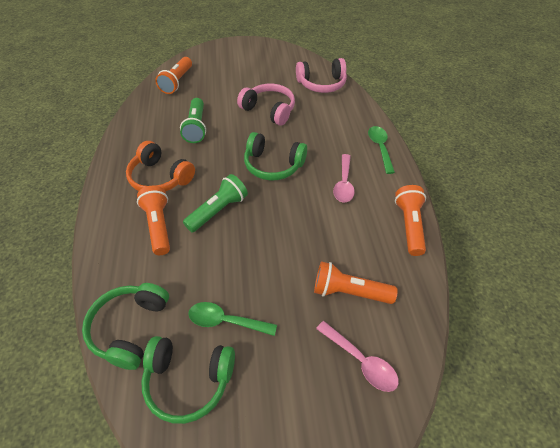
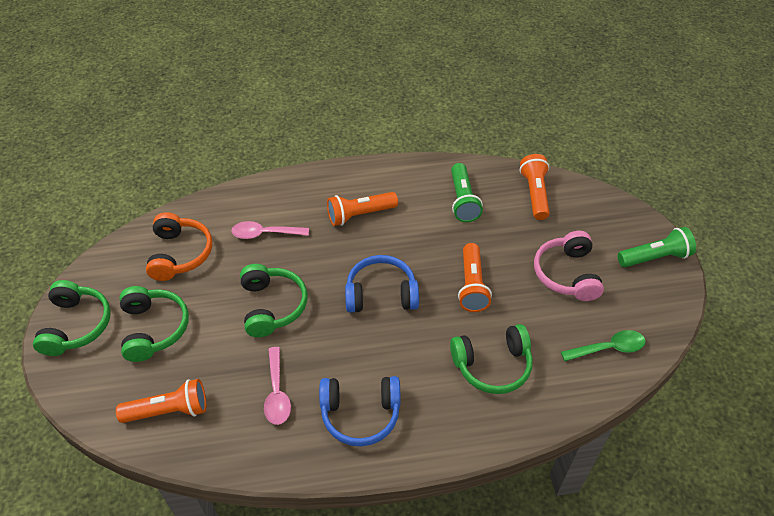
blue headphones: none = 0 -> [319,376,401,447] [345,255,419,313] = 2
green headphones: [82,283,169,370] [141,336,235,424] [244,132,307,181] = 3 -> [33,280,111,356] [119,286,189,362] [240,264,307,337] [450,324,533,394] = 4
green spoon: [188,302,277,336] [368,126,395,174] = 2 -> [561,330,646,361] = 1
pink headphones: [237,83,295,126] [296,58,347,93] = 2 -> [534,231,604,301] = 1

